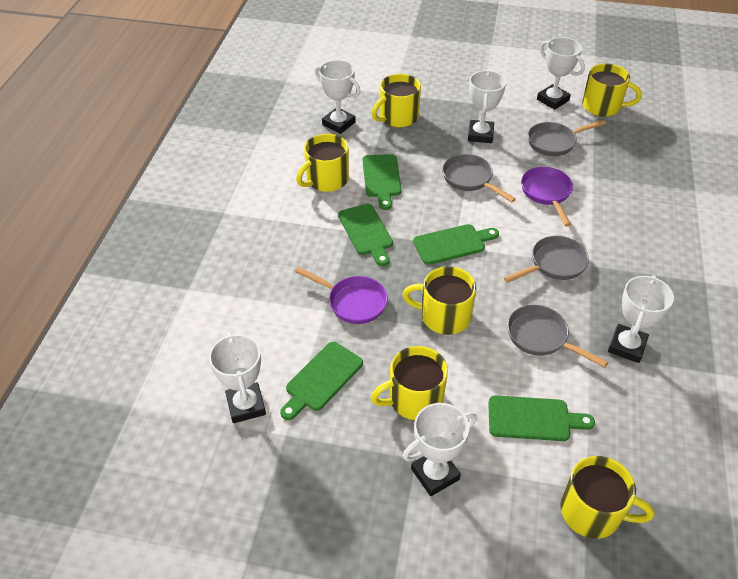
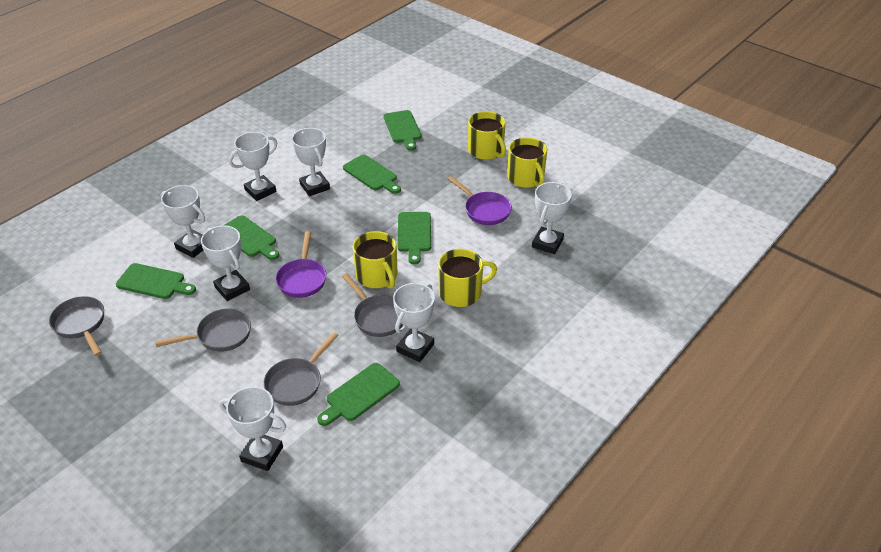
green cutting board: [280,342,363,420] [338,204,393,266] [363,154,401,210] [413,224,499,265] [488,395,595,441] = 5 -> [116,263,196,299] [225,215,279,260] [317,363,400,426] [343,155,401,194] [384,110,421,151] [398,212,431,265] = 6
white trophy: [209,332,266,423] [315,60,361,134] [403,403,477,496] [468,70,506,143] [537,37,585,110] [608,275,674,363] = 6 -> [161,185,205,258] [201,225,250,301] [219,386,286,471] [229,132,277,201] [292,128,330,196] [393,283,435,362] [532,182,572,254] = 7
yellow mug: [296,134,349,192] [371,346,448,420] [372,74,421,127] [403,266,476,335] [560,456,654,539] [582,64,642,117] = 6 -> [353,231,397,289] [438,249,497,307] [468,111,506,160] [507,137,548,188] = 4

